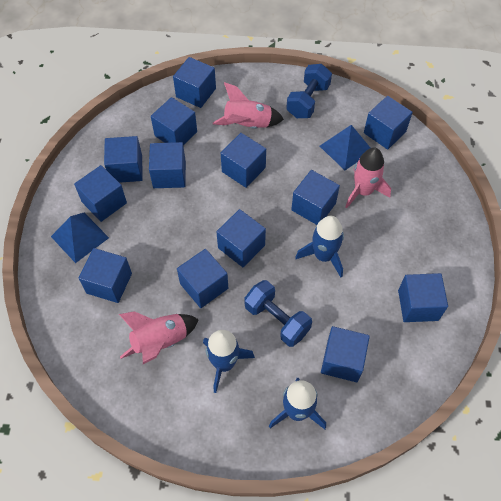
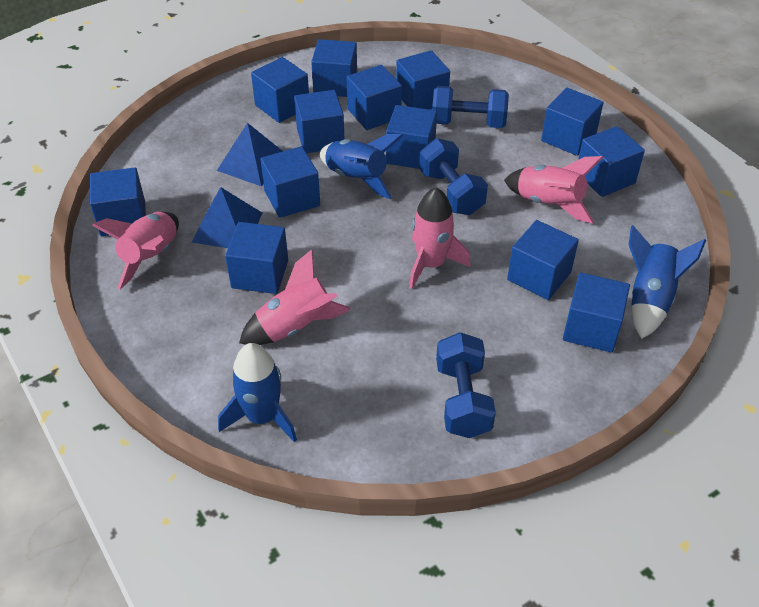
blue dumbbell: [244,280,312,347] [286,64,332,118] = 2 -> [419,138,488,215] [432,86,509,128] [436,332,496,438] = 3
pink rocket: [119,311,199,364] [213,82,284,129] [345,147,391,208] = 3 -> [92,212,179,290] [239,249,351,345] [409,187,470,289] [504,156,603,223] = 4

